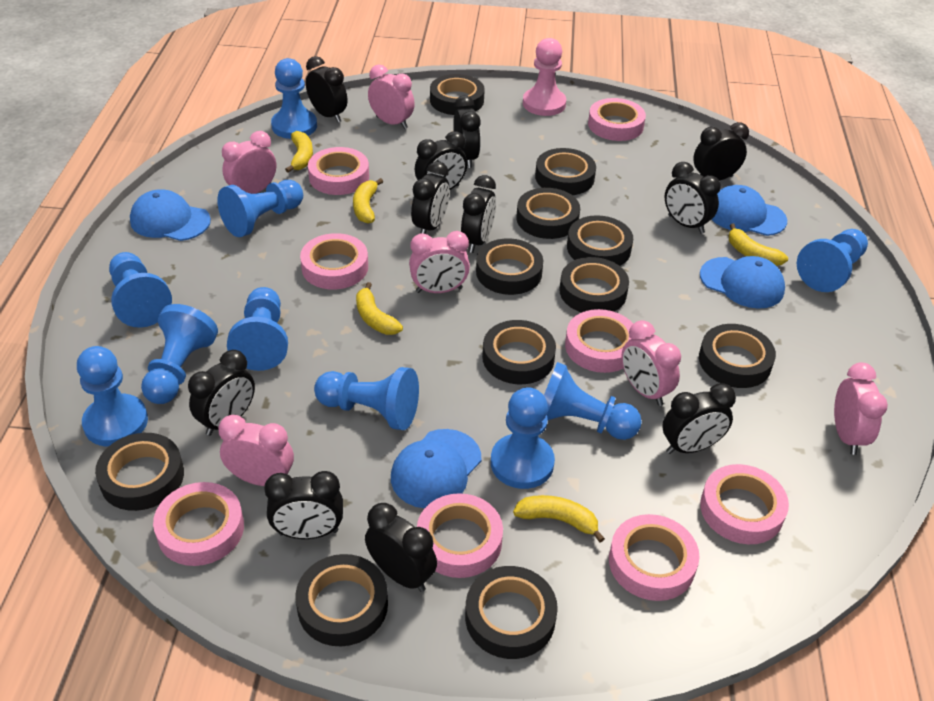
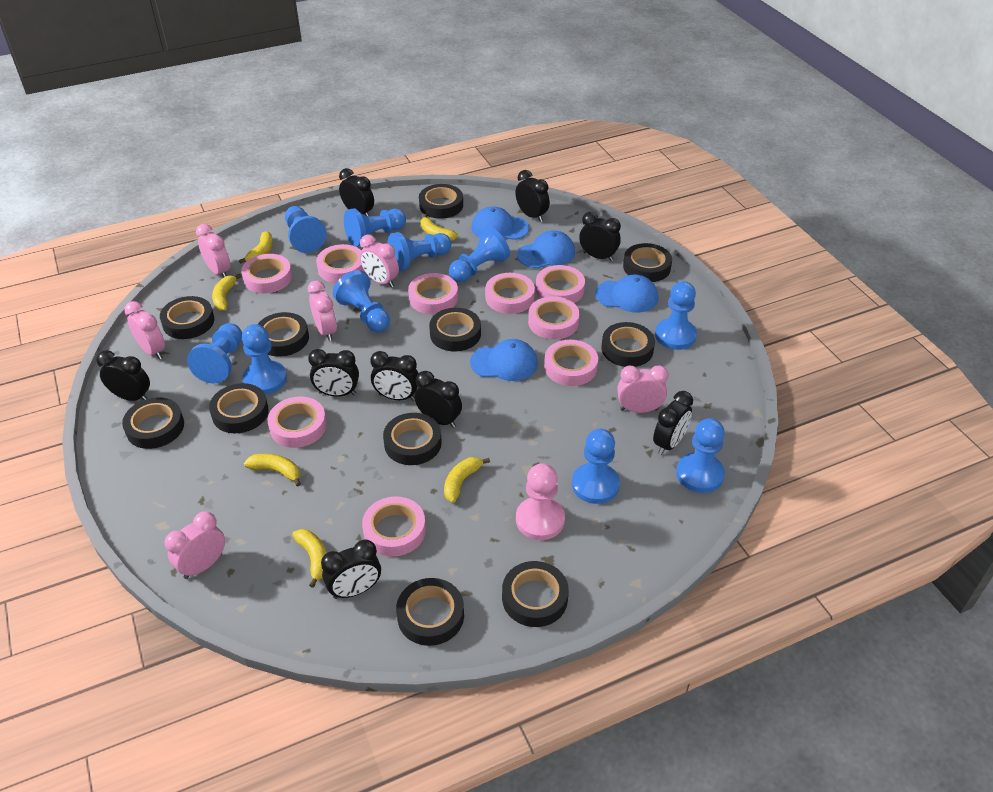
black clock: [188,350,255,436] [264,471,343,539] [306,56,347,123] [365,503,437,592] [411,161,450,234] [415,131,467,190] [453,95,481,168] [461,175,496,253] [662,383,736,454] [665,162,721,234] [693,122,749,181] = 11 -> [96,350,150,401] [308,349,359,397] [321,539,381,599] [339,168,374,216] [370,351,418,401] [414,371,462,428] [515,170,550,222] [579,212,621,261] [653,391,693,455] = 9
pink tape: [153,482,244,566] [300,233,368,290] [308,147,369,195] [417,493,503,578] [565,309,633,373] [588,98,646,141] [609,514,699,601] [700,464,789,544] = 8 -> [241,254,292,293] [267,397,327,448] [316,244,365,283] [362,496,426,557] [408,273,458,314] [485,273,535,314] [528,296,579,339] [536,265,585,303] [544,340,598,386] = 9
yellow banana: [285,131,313,173] [353,178,383,224] [356,282,403,335] [513,495,605,542] [729,223,788,266] = 5 -> [212,273,242,311] [239,231,273,264] [244,454,301,486] [292,529,326,588] [421,214,458,241] [444,457,490,503] = 6

